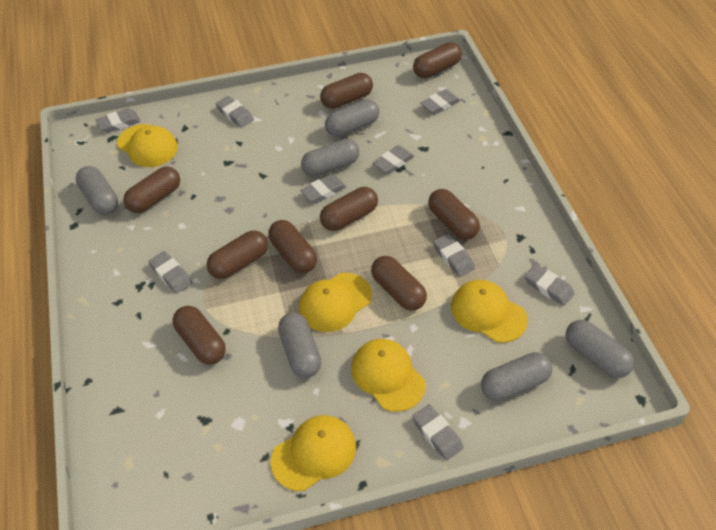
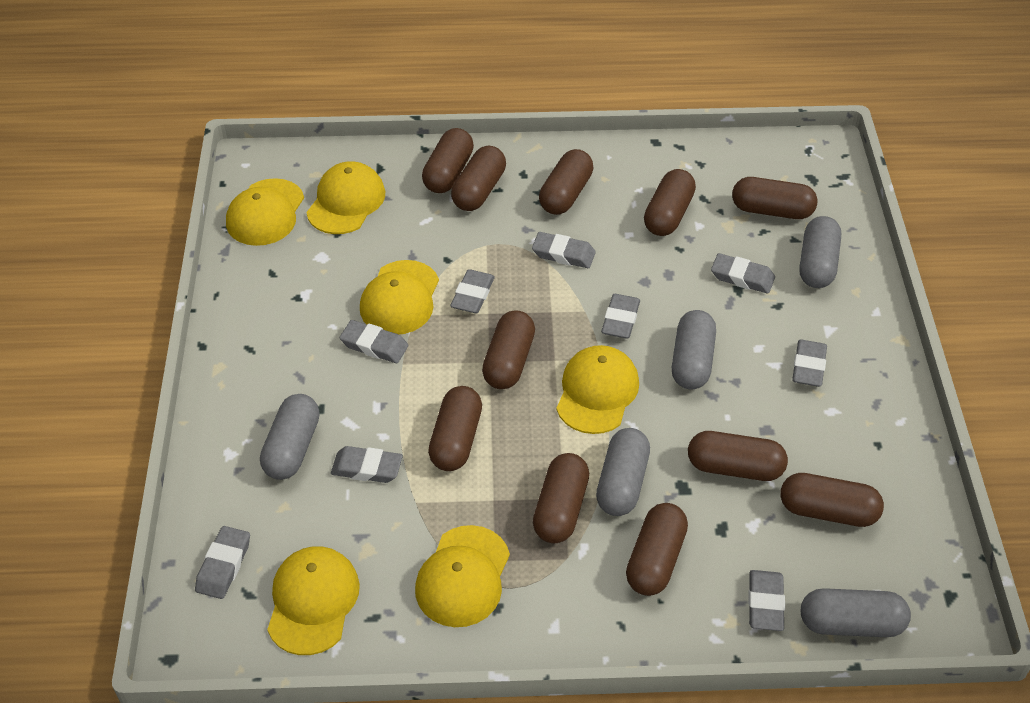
brown capsule: [123,166,180,213] [173,306,226,365] [206,230,268,279] [268,220,317,273] [320,73,373,109] [320,187,378,231] [371,256,427,311] [413,42,462,78] [428,189,480,240] = 9 -> [422,128,474,193] [428,386,482,471] [451,146,506,211] [482,311,535,389] [533,453,589,543] [539,149,593,215] [626,503,688,596] [644,169,696,236] [688,431,788,481] [732,177,817,219] [780,473,884,527] = 11
grey capsule: [76,166,118,215] [278,312,321,378] [301,139,359,177] [325,99,379,137] [481,352,553,401] [566,320,634,378] = 6 -> [260,394,320,480] [596,428,650,516] [672,310,716,389] [799,216,841,288] [801,588,911,637] = 5
yellow cap: [117,124,178,167] [270,415,356,491] [299,273,372,332] [351,339,426,412] [451,280,528,343] = 5 -> [226,178,304,246] [267,546,360,655] [306,161,385,234] [360,260,439,335] [415,525,510,627] [556,345,639,434] = 6

